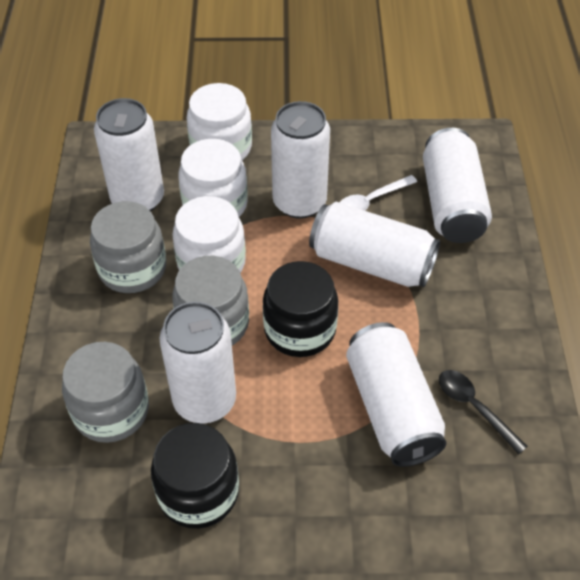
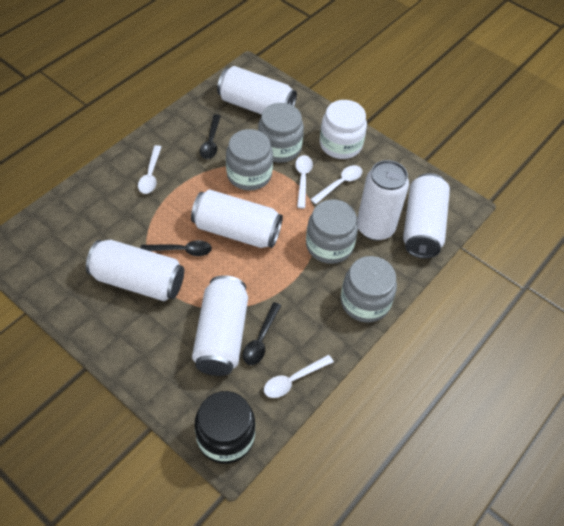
black jar: [151,423,239,529] [263,261,338,357] = 2 -> [195,391,255,464] = 1
black spoon: [439,370,528,454] = 1 -> [140,240,212,256] [200,114,221,159] [243,302,281,365] = 3
grey jar: [62,342,149,443] [90,201,166,293] [172,256,249,346] = 3 -> [226,129,273,191] [258,103,304,163] [306,199,358,264] [341,256,397,323] = 4
white jar: [172,196,246,273] [178,139,248,217] [187,83,252,160] = 3 -> [320,100,367,159] = 1
white spoon: [339,175,417,211] = 1 -> [138,145,161,194] [264,355,334,398] [295,155,313,209] [310,165,362,204] = 4

